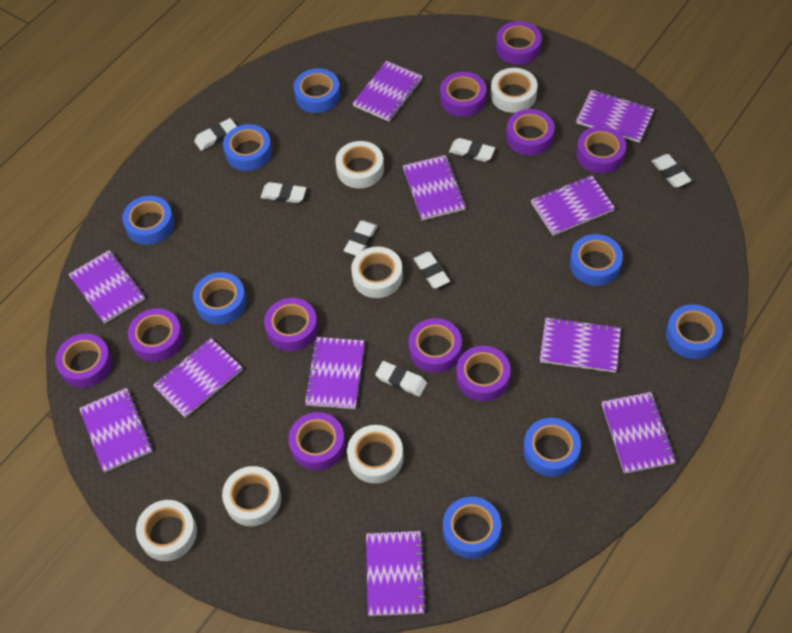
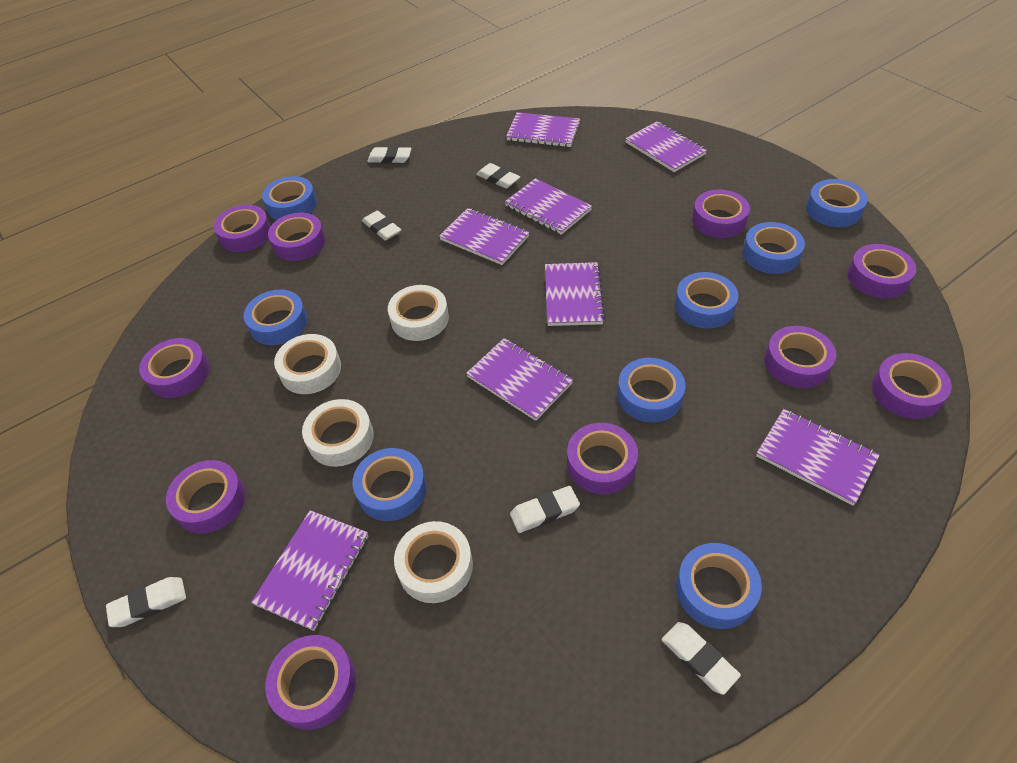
purple notebook: [69,250,145,324] [79,388,152,473] [153,338,243,418] [304,337,365,409] [352,61,423,121] [366,531,426,616] [403,155,466,220] [531,175,615,236] [540,317,621,372] [576,90,654,143] [602,392,676,474] = 11 -> [251,510,368,631] [439,208,530,265] [466,338,573,421] [505,178,592,235] [506,112,580,147] [545,262,605,326] [625,121,707,172] [756,409,880,506] = 8
white eraser: [194,118,237,151] [261,182,306,203] [344,220,378,256] [375,361,427,397] [413,252,450,289] [449,138,495,162] [652,154,692,188] = 7 -> [106,577,186,627] [362,211,401,241] [367,146,412,163] [476,163,520,189] [510,486,580,533] [662,622,741,695] = 6
white tape: [136,500,197,561] [222,466,281,526] [335,141,384,188] [347,425,404,484] [351,247,403,298] [491,68,538,113] = 6 -> [274,334,341,394] [302,399,374,467] [388,285,449,341] [394,521,473,603] = 4

